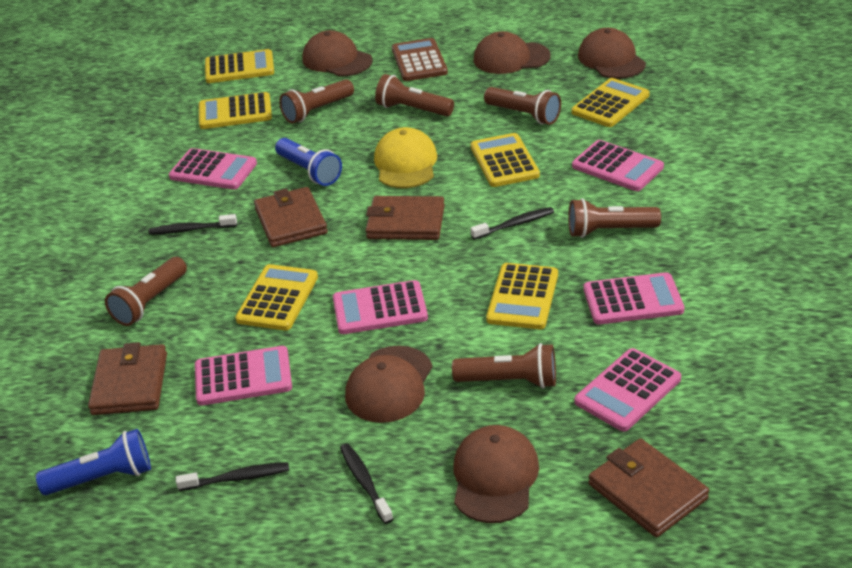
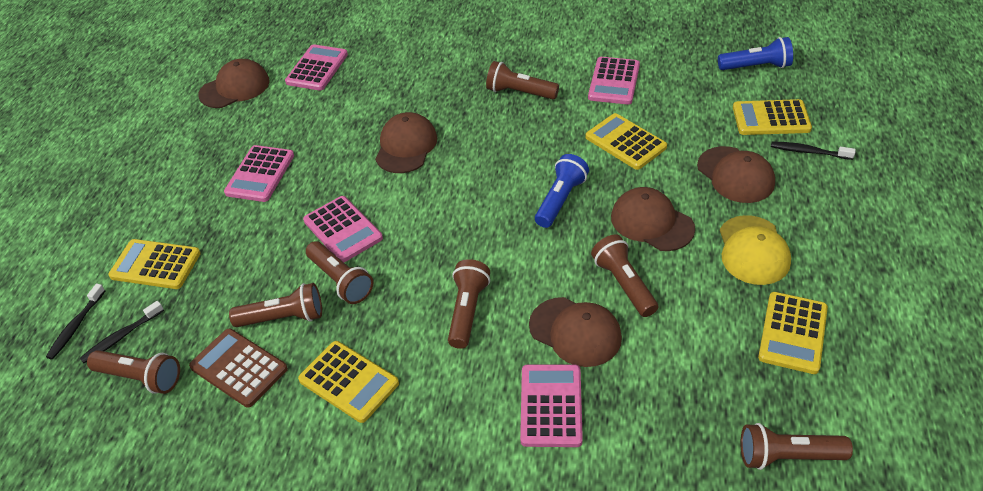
black toothbrush: [148,214,237,235] [176,462,289,491] [340,443,393,524] [471,207,554,240] = 4 -> [46,284,105,360] [80,301,164,363] [771,142,856,160] = 3
brown flashlight: [105,257,187,326] [279,79,354,124] [375,74,454,116] [452,343,556,389] [484,87,561,125] [568,198,661,238] = 6 -> [87,350,180,394] [229,283,322,327] [306,241,373,304] [448,259,490,349] [486,61,559,99] [591,234,658,317] [740,423,853,470] = 7
brown wallet: [88,342,167,415] [254,187,328,247] [366,196,445,240] [589,438,709,537] = 4 -> none = 0
pink calculator: [169,148,257,190] [195,346,292,406] [333,280,428,334] [572,140,664,191] [575,348,681,431] [584,272,684,324] = 6 -> [224,145,294,202] [285,44,348,91] [303,196,383,262] [520,364,583,447] [588,57,640,104] = 5
yellow calculator: [199,92,272,129] [205,49,274,83] [235,264,318,331] [471,133,540,187] [486,263,558,329] [572,78,650,127] = 6 -> [108,239,201,289] [298,341,399,423] [586,113,667,170] [733,99,812,135] [758,292,828,374] = 5

